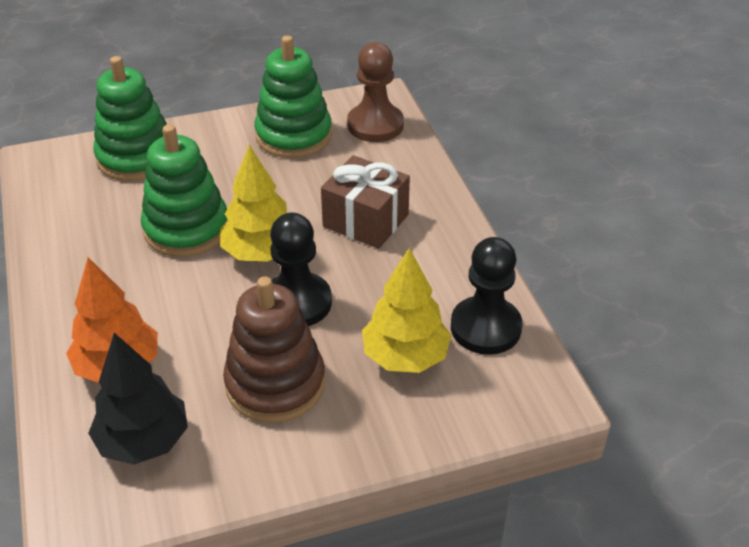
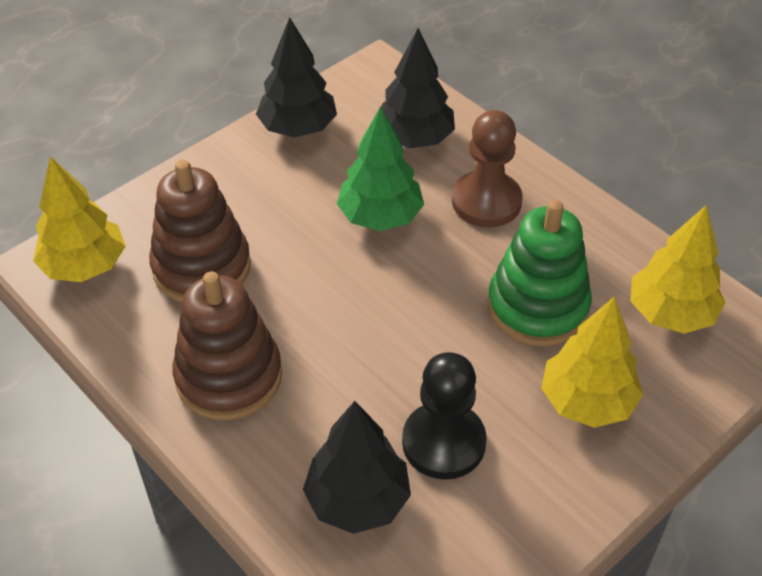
black pawn: [270,213,332,326] [451,237,522,355] = 2 -> [402,352,487,480] = 1
black tree: [88,333,188,465] = 1 -> [256,17,337,138] [303,401,411,534] [381,28,455,148] = 3
brown gift: [321,155,410,249] = 1 -> none = 0
brown stacking toy: [223,276,325,423] = 1 -> [149,160,251,302] [173,271,282,420] = 2
green stacking toy: [93,56,167,181] [141,124,228,257] [254,35,332,158] = 3 -> [488,200,592,346] = 1
green tree: none = 0 -> [337,106,424,231] = 1
orange tree: [66,257,158,383] = 1 -> none = 0
yellow tree: [220,145,287,262] [362,248,451,373] = 2 -> [33,156,126,282] [541,297,643,428] [630,206,725,334] = 3

